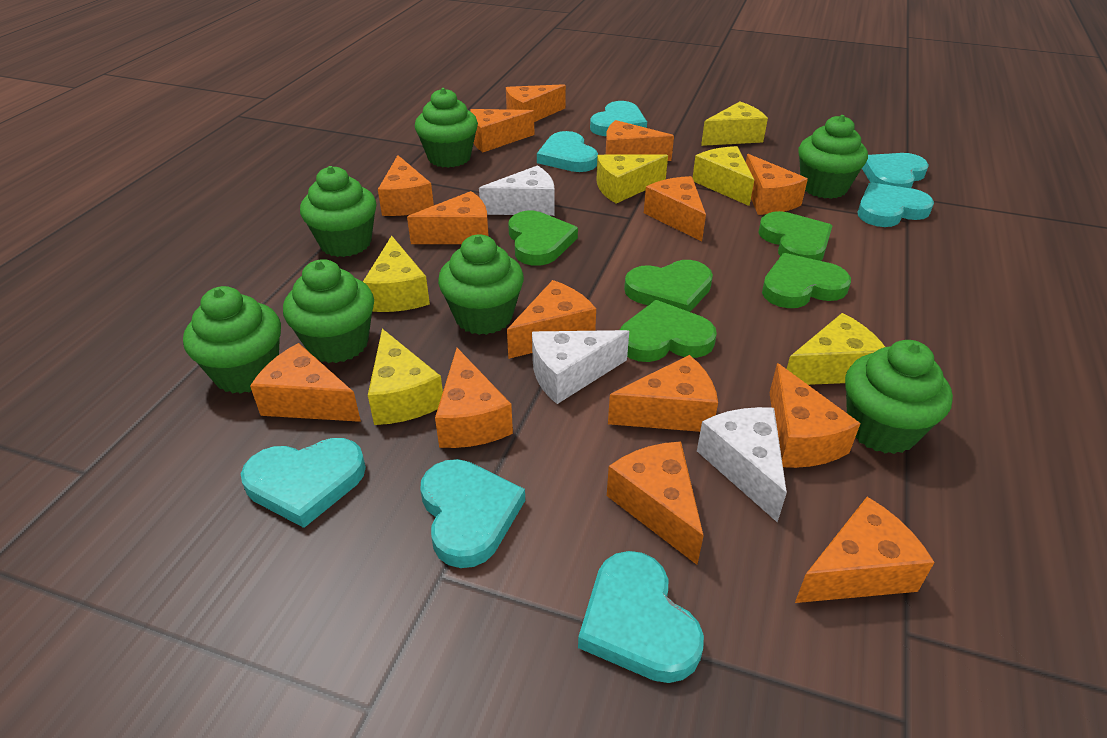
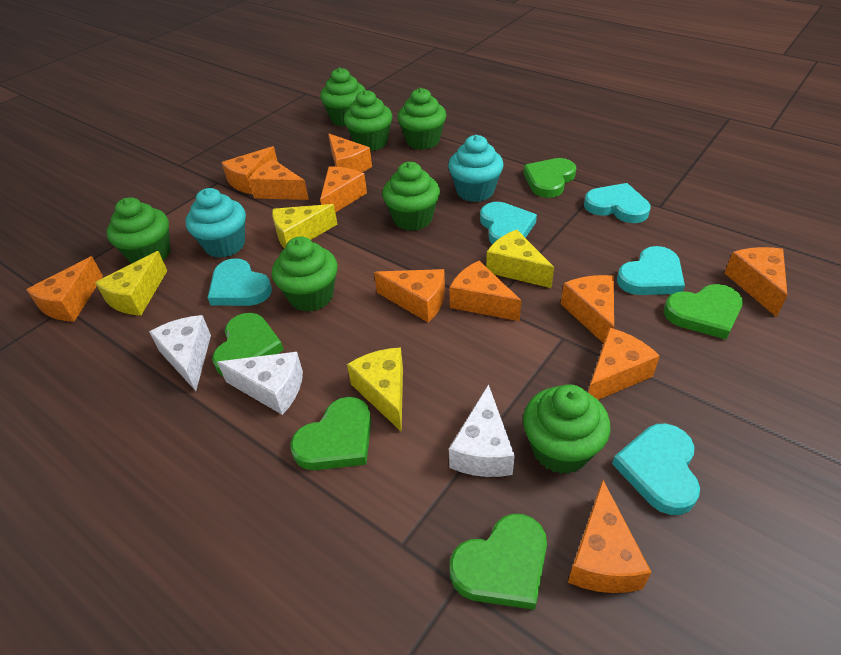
orange cheese: [250,343,361,422] [378,155,434,216] [407,191,489,244] [435,348,513,448] [470,109,534,152] [506,84,566,122] [507,280,596,359] [606,120,674,161] [607,441,704,565] [608,355,718,432] [644,176,706,242] [746,154,808,215] [770,363,861,468] [795,497,935,603] = 14 -> [26,256,103,322] [221,146,278,194] [249,159,309,200] [320,167,367,212] [328,134,372,172] [374,269,445,323] [449,261,521,321] [561,275,614,343] [568,480,652,593] [588,327,660,400] [725,247,788,317] = 11
turquoise cupcake: none = 0 -> [186,188,246,258] [448,135,504,202] = 2
turquoise heart: [241,438,366,528] [420,459,525,568] [537,131,598,172] [578,551,704,683] [590,101,647,136] [858,182,934,227] [862,153,929,188] = 7 -> [208,258,272,306] [480,202,537,244] [584,183,651,223] [612,423,700,515] [617,246,685,295] = 5
yellow cheese: [363,236,430,312] [368,329,443,425] [596,155,668,203] [693,146,754,206] [701,101,768,146] [787,313,885,385] = 6 -> [95,251,167,316] [272,204,337,249] [347,347,403,432] [486,230,554,288] = 4

